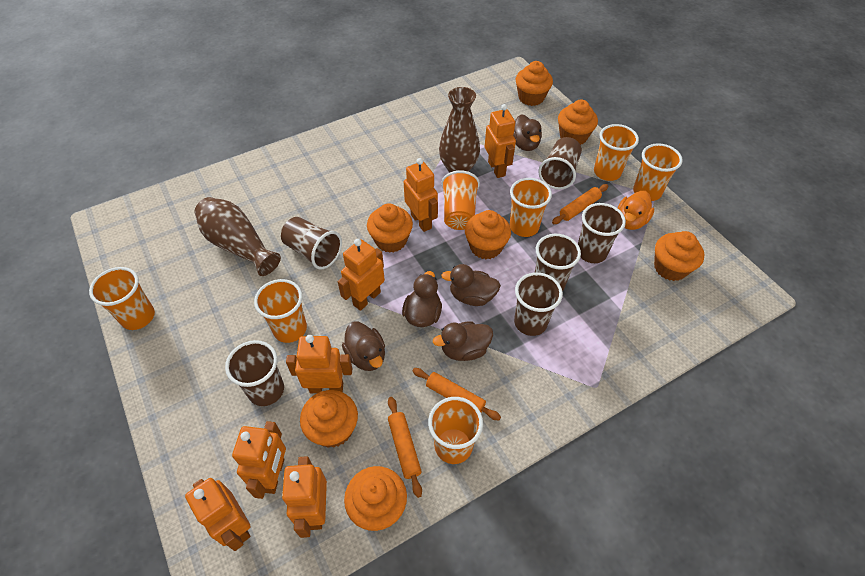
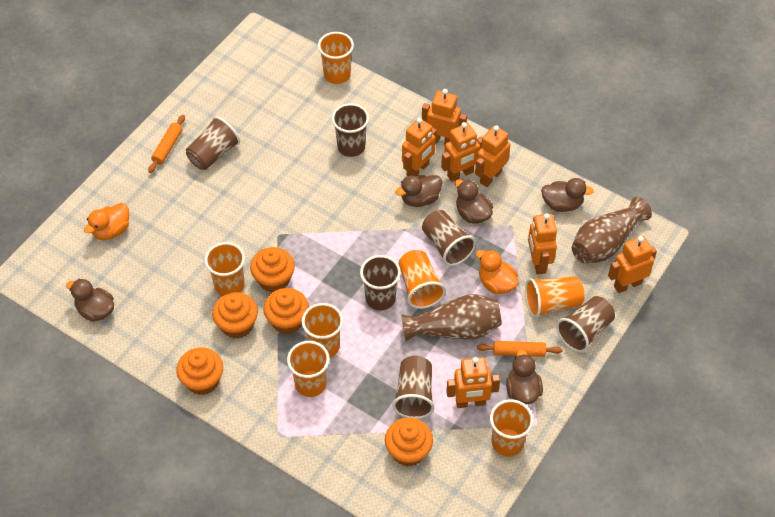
orange cupcake: [300,390,358,448] [344,466,407,531] [367,203,413,253] [465,210,511,259] [515,61,553,106] [558,100,598,145] [654,231,704,281] = 7 -> [176,347,223,395] [212,292,258,339] [250,247,295,292] [263,288,309,334] [385,417,433,467] = 5
orange duck: [618,191,654,230] = 1 -> [84,203,129,240] [476,250,519,294] = 2
orange rolling pin: [388,397,422,498] [412,368,501,420] [552,184,609,224] = 3 -> [148,115,185,173] [477,341,563,357] = 2

